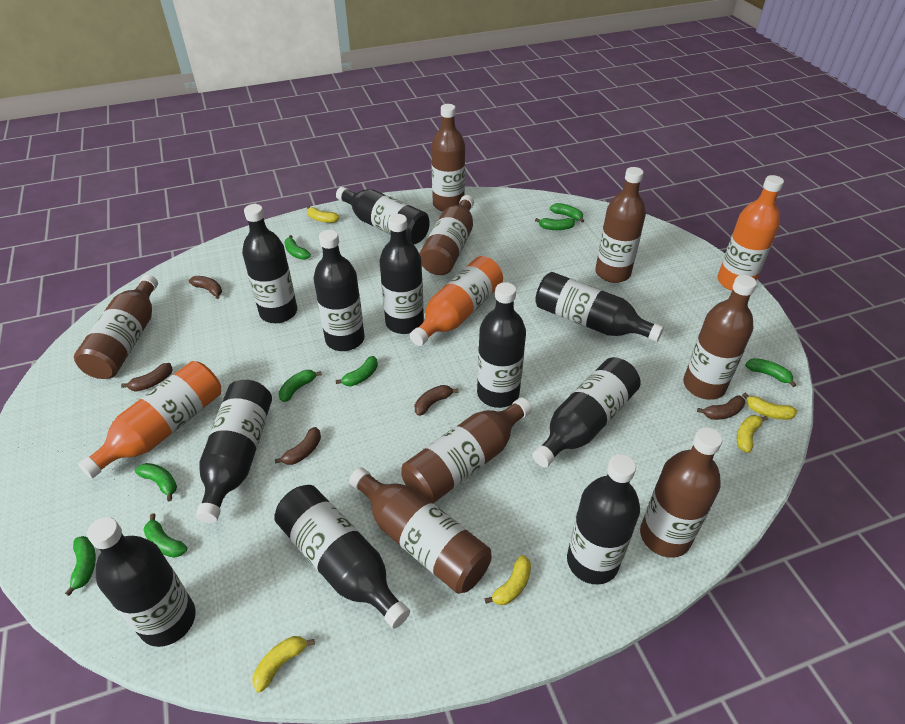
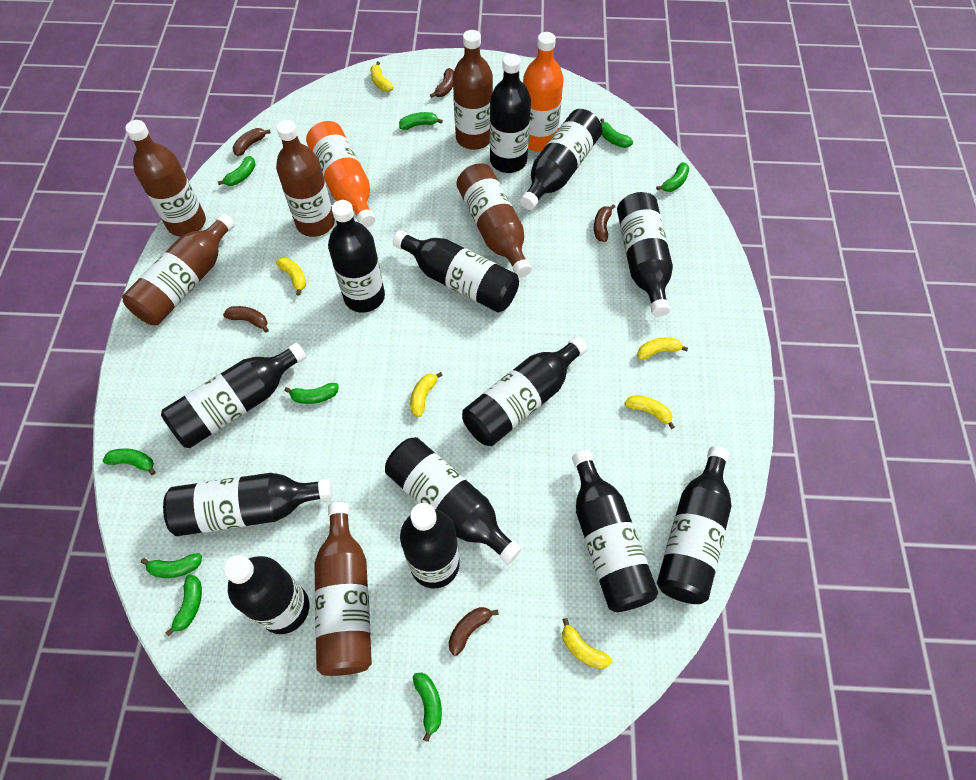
black bottle: [87,517,196,647] [196,380,272,523] [242,204,297,323] [274,485,410,629] [313,230,365,351] [336,187,430,245] [379,214,424,334] [477,282,526,408] [532,357,641,468] [535,272,664,342] [567,454,640,585] = 11 -> [161,343,307,448] [163,473,333,536] [224,555,309,634] [328,200,385,313] [385,437,522,564] [393,230,519,312] [400,503,460,588] [462,336,587,446] [490,54,531,173] [520,109,602,210] [572,450,658,612] [617,192,673,317] [657,446,731,604] = 13
brown bottle: [74,275,158,379] [349,467,492,594] [401,397,532,503] [419,195,474,275] [431,104,465,212] [595,167,646,283] [640,427,722,558] [683,275,757,400] = 8 -> [122,213,235,325] [125,120,206,237] [276,120,335,237] [314,502,372,676] [453,30,493,150] [456,163,532,278] = 6
orange bottle: [78,361,221,478] [410,256,503,346] [718,175,784,291] = 3 -> [306,121,375,228] [523,32,564,152] = 2
yellow banana: [252,636,315,693] [307,206,340,223] [484,555,531,605] [737,415,768,453] [742,393,797,420] = 5 -> [276,258,306,296] [370,61,394,92] [410,372,443,417] [562,618,612,669] [625,395,675,429] [637,337,688,360] = 6

